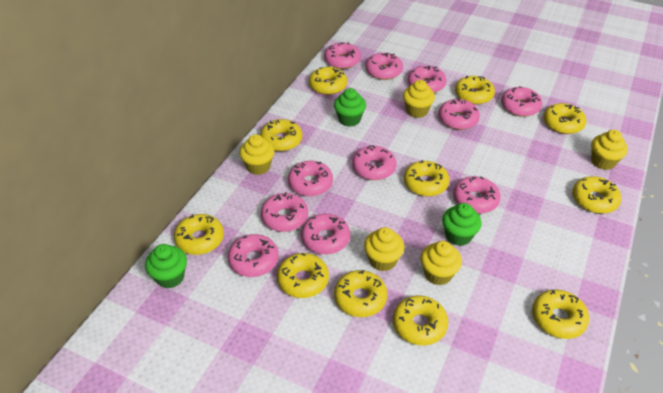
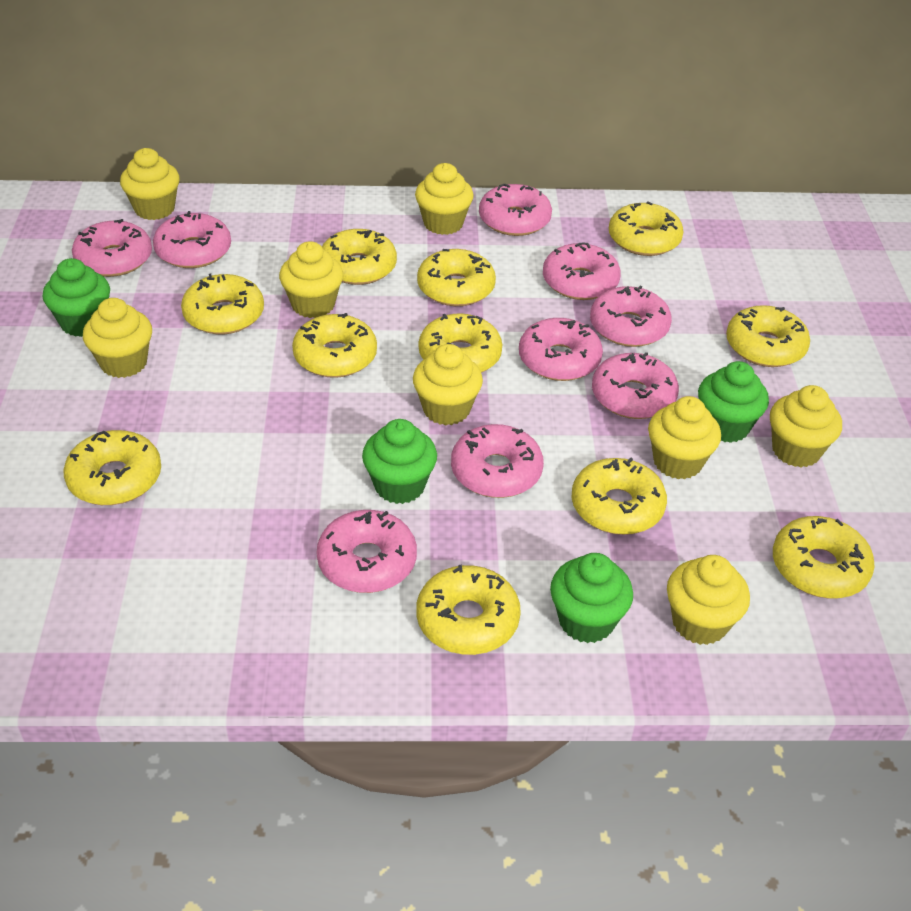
green cupcake: [145,244,187,289] [334,88,366,127] [442,203,482,246] = 3 -> [43,258,110,337] [362,419,437,504] [550,553,633,643] [698,361,769,443] = 4
pink donut: [228,234,279,277] [261,192,308,232] [288,161,333,196] [301,214,350,254] [324,43,361,69] [352,145,396,180] [366,53,403,80] [408,66,446,93] [438,98,480,130] [453,176,501,213] [501,86,542,117] = 11 -> [72,219,152,277] [153,211,231,268] [317,510,417,593] [451,424,544,498] [479,184,552,236] [519,318,603,381] [543,242,621,300] [590,285,672,347] [592,352,679,419] = 9
yellow cupcake: [239,134,275,175] [364,227,404,271] [403,80,435,118] [421,241,462,285] [591,130,628,170] = 5 -> [83,298,152,378] [120,148,180,220] [279,241,343,318] [413,344,483,425] [415,163,474,235] [648,396,721,479] [667,555,750,645] [770,385,842,467] = 8

